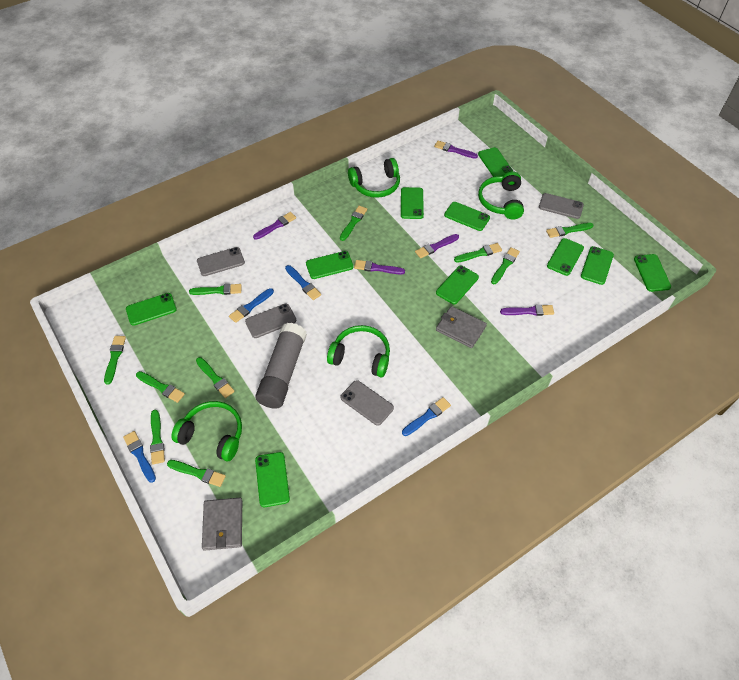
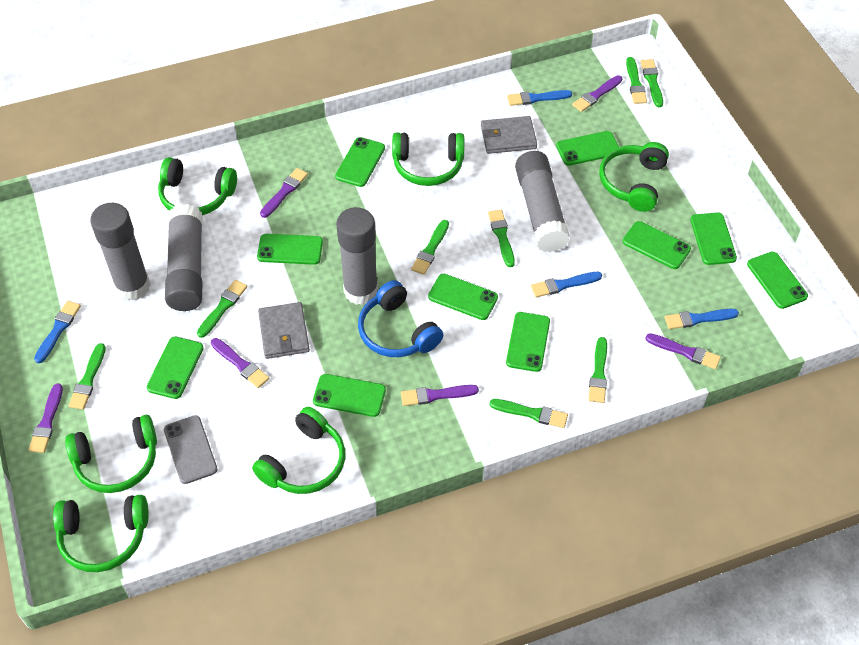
blue headphones: none = 0 -> [358,280,443,357] = 1
green brush: [104,336,126,385] [136,371,185,403] [150,410,165,465] [167,460,226,487] [189,284,242,295] [196,357,235,398] [340,206,367,241] [454,243,502,262] [491,247,520,284] [546,223,594,238] = 10 -> [68,343,106,410] [197,280,247,338] [411,220,449,275] [488,210,515,267] [489,399,568,428] [588,337,607,403] [626,57,647,104] [641,59,663,107] = 8
green headphones: [171,401,242,461] [327,325,390,377] [348,158,400,198] [478,171,524,220] = 4 -> [53,495,149,572] [65,415,157,493] [158,157,237,215] [252,407,345,494] [392,132,464,186] [599,142,669,212] = 6
grey glue stick: [255,323,307,409] = 1 -> [90,203,150,300] [165,204,203,311] [336,207,378,305] [515,151,570,252] = 4
grey phone: [197,247,245,276] [245,303,296,338] [340,380,394,426] [539,193,584,219] = 4 -> [164,415,217,484] = 1
purple brush: [253,212,296,240] [354,260,405,274] [415,234,459,258] [434,141,478,159] [500,304,554,316] = 5 -> [28,383,63,453] [211,338,269,388] [260,168,308,218] [401,385,479,406] [572,75,622,112] [645,333,721,369] = 6

